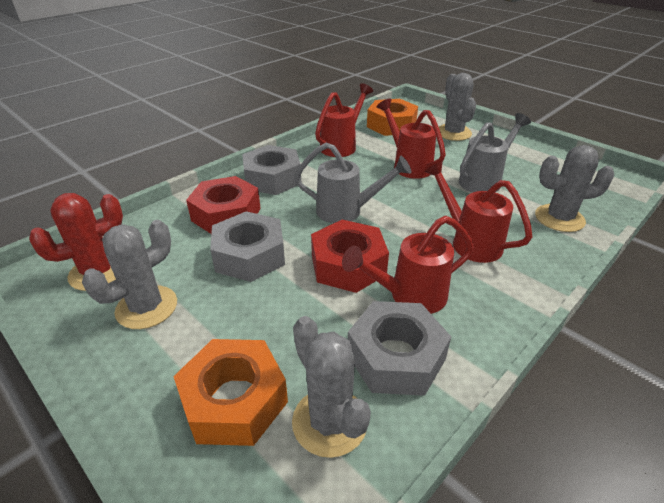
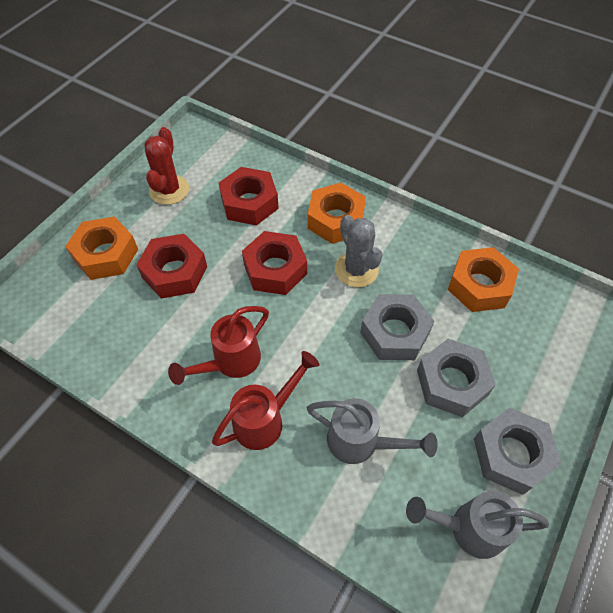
grey cactus: [82,220,177,329] [292,316,371,458] [439,73,476,141] [535,145,614,232] = 4 -> [335,215,382,288] = 1
orange nut: [173,339,288,446] [367,99,418,136] = 2 -> [65,217,138,280] [308,183,366,244] [448,247,519,312] = 3
red nut: [186,176,261,234] [311,220,389,293] = 2 -> [136,234,207,299] [219,167,279,225] [242,231,307,295] = 3
red watering can: [315,83,373,157] [342,216,474,314] [377,98,446,179] [424,160,532,263] = 4 -> [168,306,269,385] [212,351,319,450] = 2

